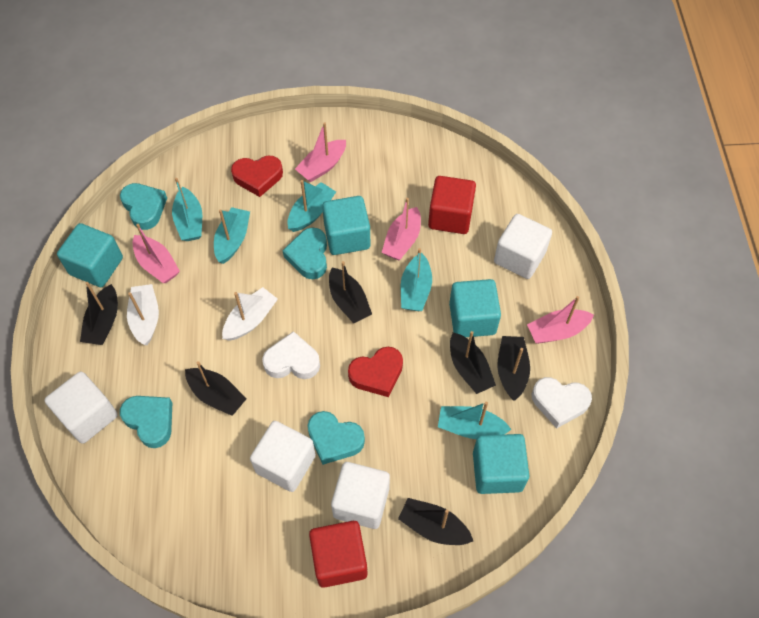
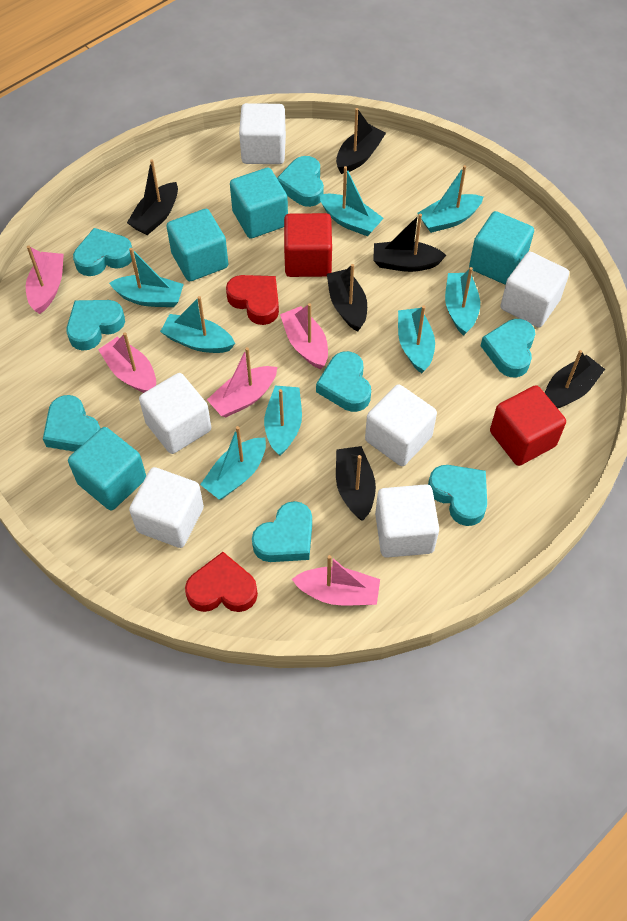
pink boat: [133,224,180,283] [295,122,346,182] [382,198,421,260] [527,296,594,344] = 4 -> [26,245,64,314] [98,332,156,393] [207,347,277,417] [280,303,328,369] [292,555,380,605] = 5
turquoise boat: [172,178,202,241] [214,207,250,264] [287,180,336,232] [401,248,432,311] [438,402,511,439] = 5 -> [109,248,184,307] [160,296,235,353] [200,426,266,500] [264,386,302,456] [319,166,384,236] [398,306,435,374] [418,165,483,233] [445,267,480,336] = 8
turquoise heart: [120,183,167,230] [120,396,172,448] [283,227,327,279] [308,411,365,465] = 4 -> [43,395,100,452] [66,300,125,351] [73,228,132,276] [252,501,312,562] [277,156,324,207] [316,351,371,412] [428,465,487,526] [481,319,535,377] = 8
white boat: [127,284,159,345] [222,287,278,341] = 2 -> none = 0
white cube: [45,372,118,444] [250,421,316,492] [331,462,390,529] [494,214,552,279] = 4 -> [129,467,204,548] [139,373,211,454] [239,103,286,164] [365,384,437,466] [375,484,439,558] [500,252,569,328] = 6
white heart: [262,331,320,379] [532,377,592,429] = 2 -> none = 0

